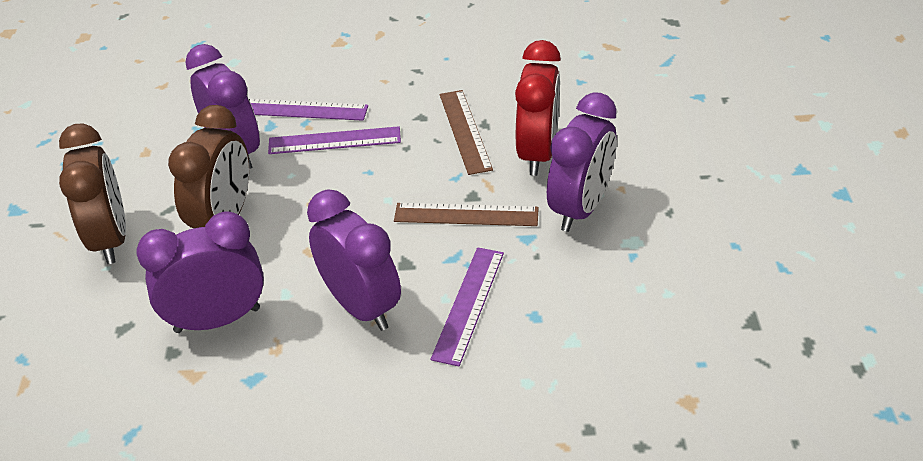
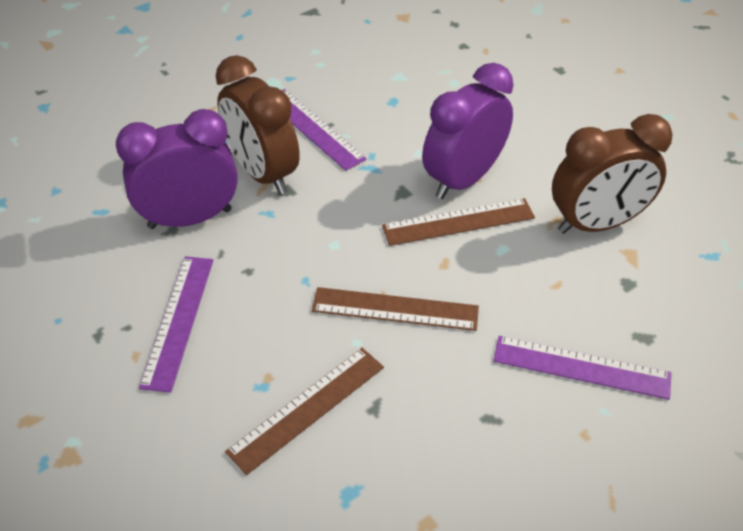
brown ruler: [394,203,539,226] [440,90,493,175] = 2 -> [225,348,384,475] [312,287,479,331] [382,198,535,246] = 3
purple clock: [136,211,264,333] [185,44,260,169] [307,189,401,331] [547,92,617,232] = 4 -> [116,109,238,229] [422,63,514,199] = 2
red clock: [515,40,561,176] = 1 -> none = 0

